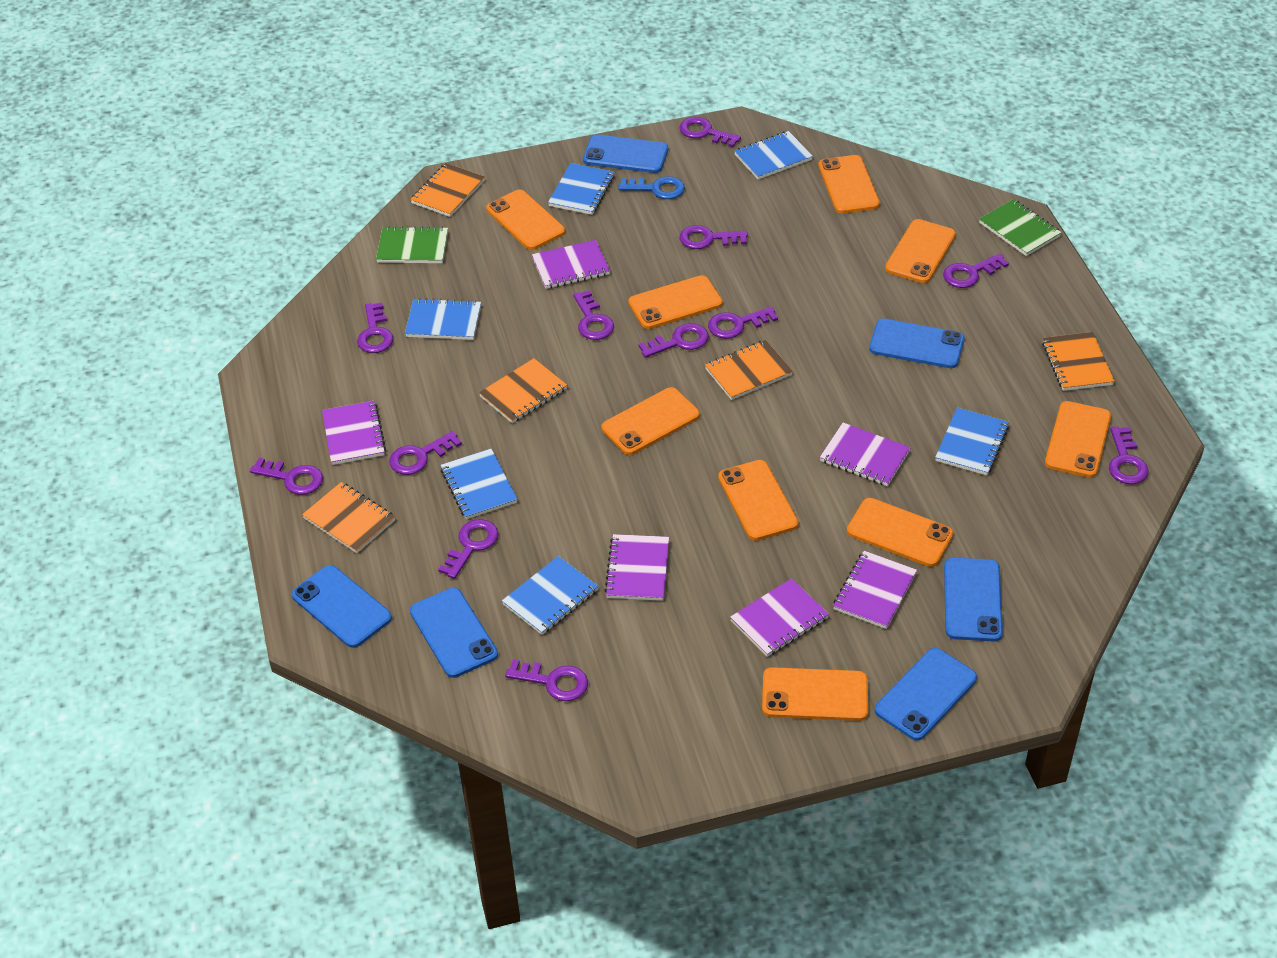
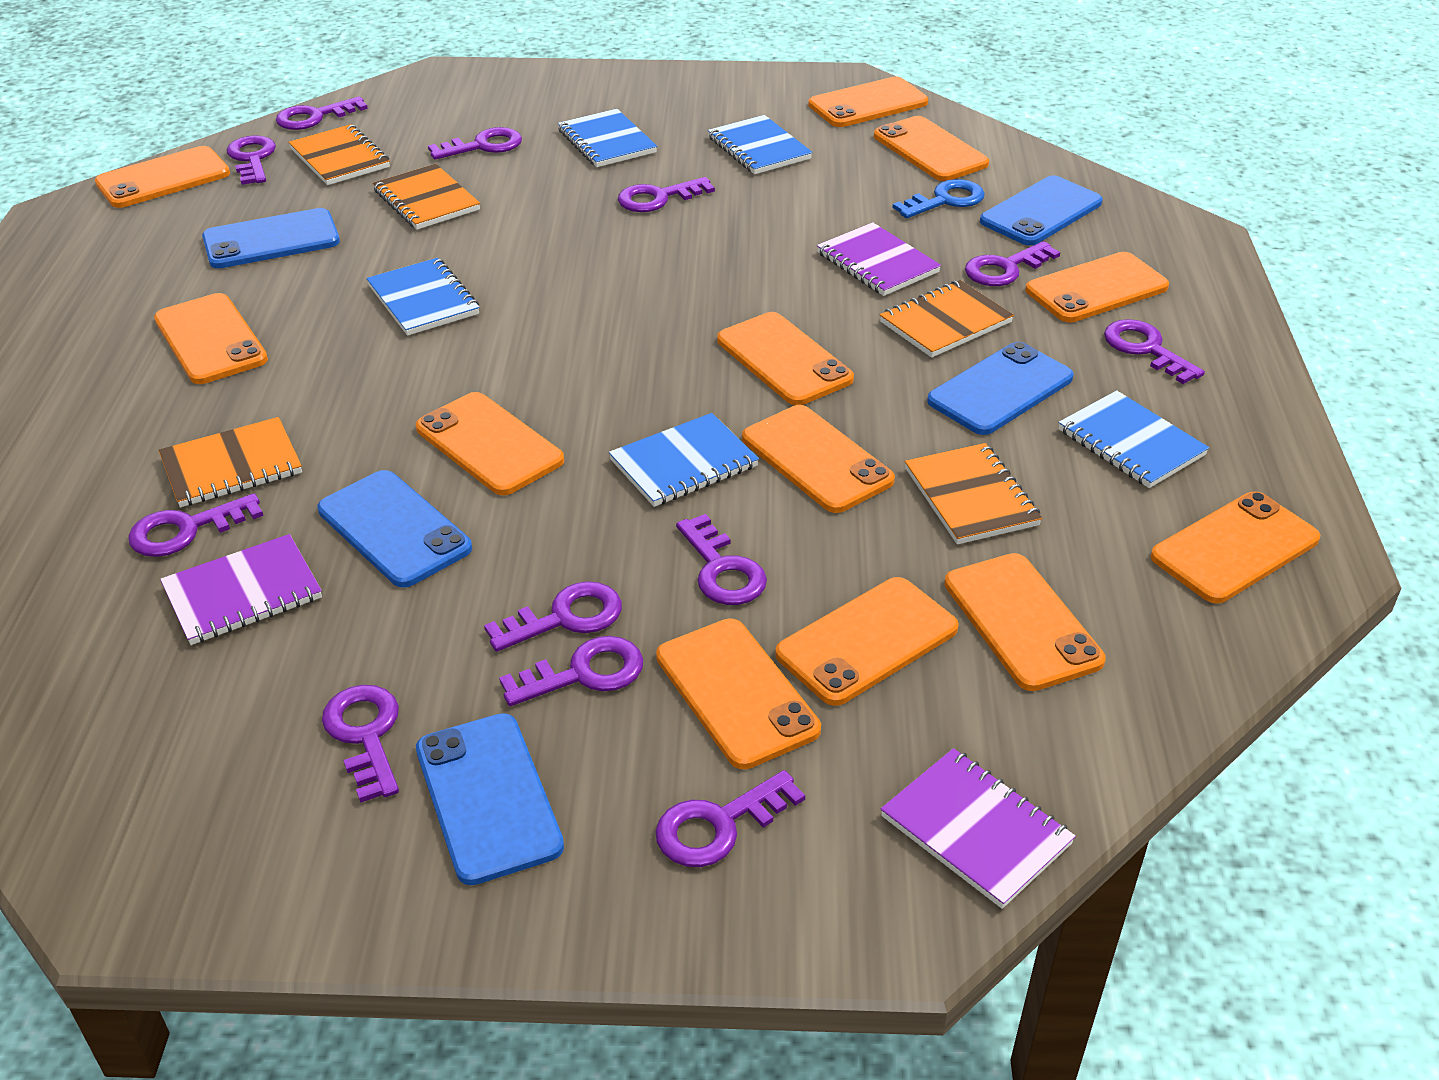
blue notebook: [405,298,481,340] [441,449,517,519] [502,556,599,635] [548,163,614,215] [734,131,813,180] [935,407,1009,475] = 6 -> [366,258,480,336] [558,109,657,167] [609,413,759,507] [708,115,813,174] [1058,390,1209,488] = 5
blue phone: [292,565,392,648] [410,588,498,678] [583,135,668,173] [869,319,964,368] [875,648,977,741] [944,557,1003,641] = 6 -> [202,208,340,268] [317,470,472,588] [416,713,564,885] [927,342,1074,435] [980,175,1103,245] = 5
green notebook: [376,226,448,263] [979,199,1062,256] = 2 -> none = 0
orange phone: [486,190,565,250] [601,387,700,455] [628,275,723,329] [718,460,798,541] [762,667,868,721] [818,155,880,214] [847,498,954,567] [885,219,956,283] [1045,401,1111,478] = 9 -> [95,146,230,208] [154,293,268,384] [416,392,564,495] [656,618,821,769] [717,312,854,405] [742,405,895,513] [775,577,959,706] [808,77,928,127] [874,116,989,181] [944,553,1106,691] [1025,252,1169,322] [1151,491,1320,603] = 12
purple notebook: [322,401,386,465] [532,240,610,289] [604,534,669,601] [730,578,829,657] [820,423,910,486] [833,551,917,629] = 6 -> [160,534,322,645] [817,222,941,296] [881,748,1076,909] = 3

